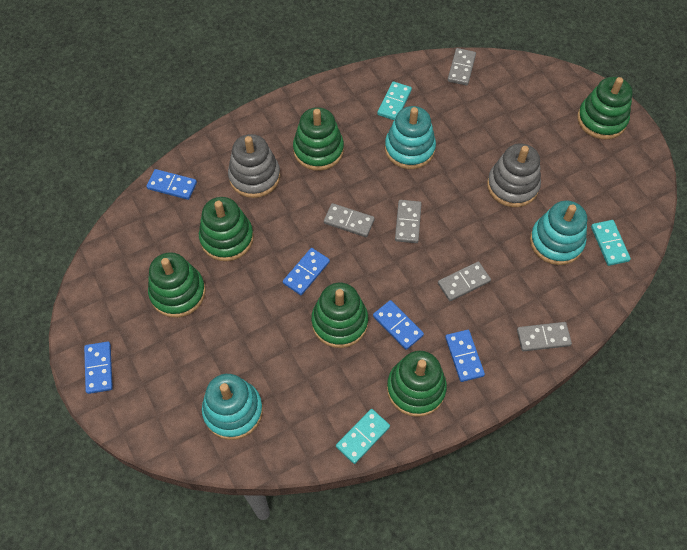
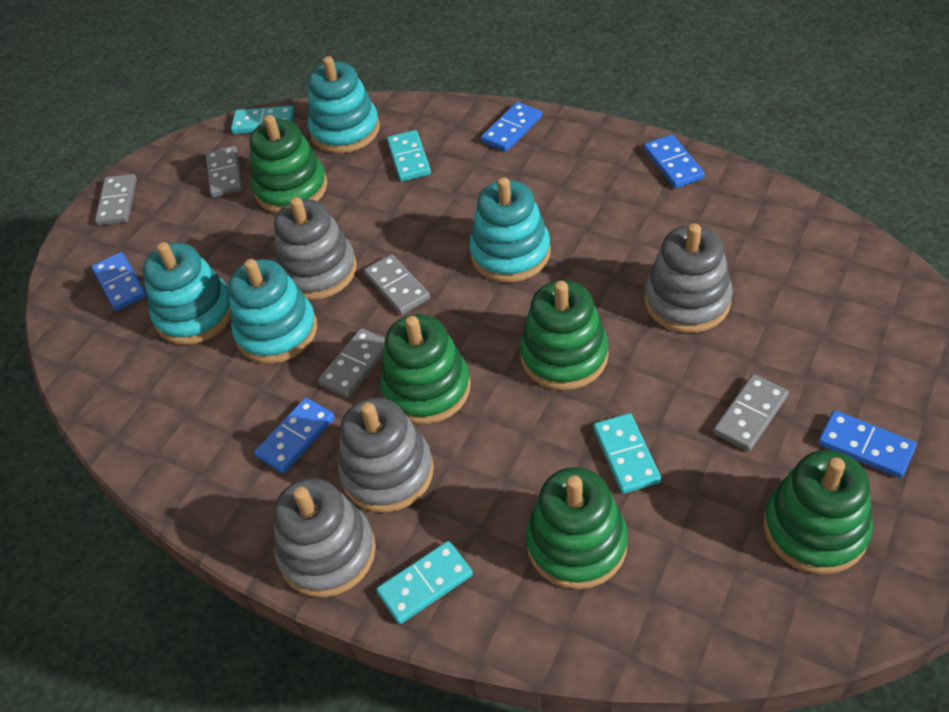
green stacking toy: [148,252,206,318] [199,197,254,261] [293,107,344,171] [311,283,368,348] [387,351,447,417] [577,77,633,140] = 6 -> [250,115,327,213] [381,314,471,424] [520,280,609,390] [526,467,628,589] [763,450,873,574] = 5
grey stacking toy: [228,134,280,198] [487,144,541,207] = 2 -> [273,478,376,597] [274,197,357,300] [338,398,434,513] [645,223,733,333] = 4
turquoise domino: [336,409,390,464] [377,81,412,120] [591,220,631,266] = 3 -> [231,106,295,134] [376,541,473,624] [387,130,431,182] [593,413,661,494] = 4
turquoise stacking toy: [202,374,263,440] [385,106,436,169] [530,201,587,265] = 3 -> [143,242,231,345] [228,259,317,364] [308,56,380,153] [469,177,551,282] = 4

